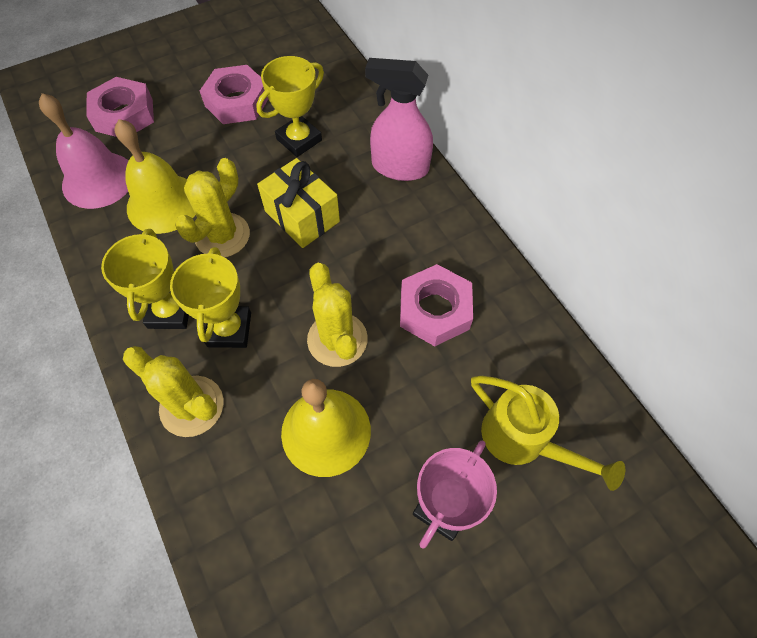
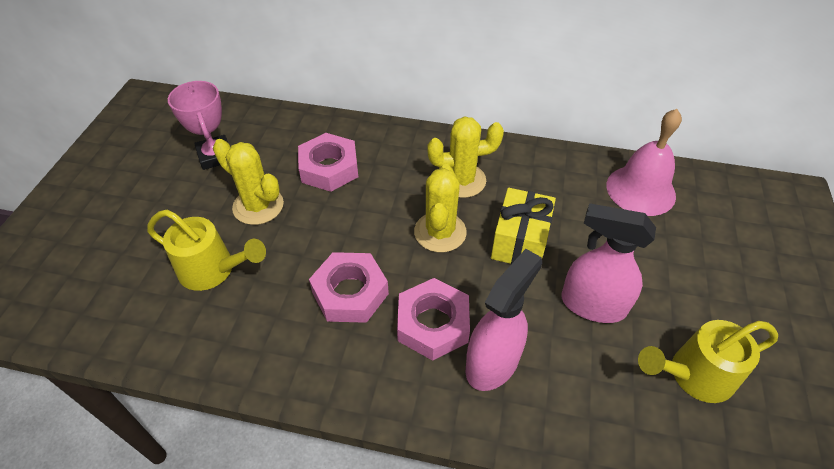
pink spray bottle: [365,58,433,181] = 1 -> [466,249,542,391] [561,203,656,323] = 2
yellow bell: [114,119,196,234] [281,379,371,477] = 2 -> none = 0
yellow trophy: [101,229,189,329] [170,247,251,348] [256,56,324,157] = 3 -> none = 0
yellow watering can: [471,376,625,491] = 1 -> [147,209,266,291] [638,320,778,403] = 2

